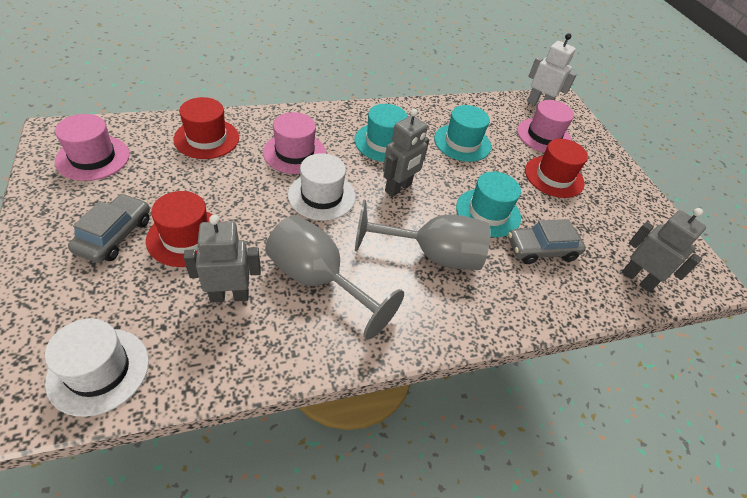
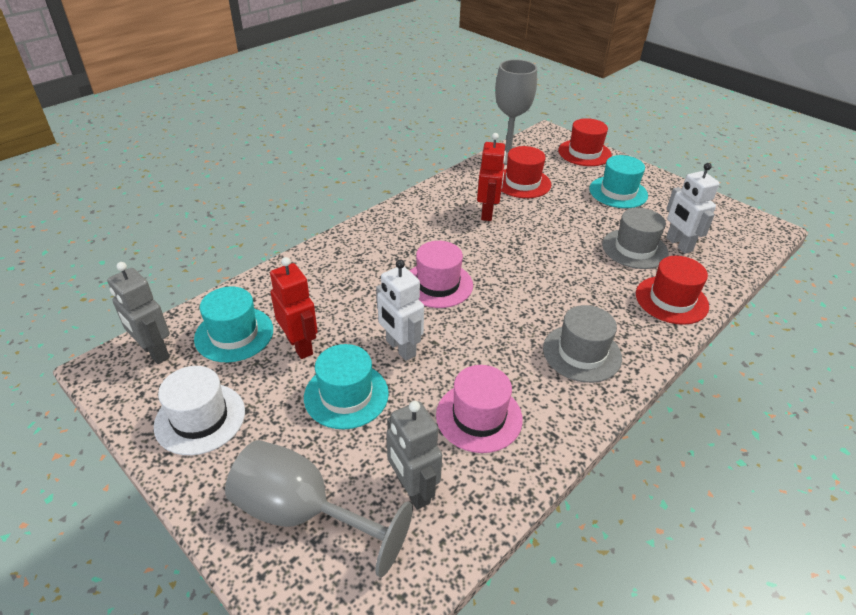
grey car: [68,194,150,263] [508,219,586,264] = 2 -> none = 0
grey hat: none = 0 -> [543,305,622,383] [602,208,668,269] = 2
grey robot: [184,215,261,303] [383,109,429,197] [622,208,706,292] = 3 -> [107,262,170,364] [387,401,442,510] = 2
pink hat: [55,114,130,181] [263,112,326,174] [517,100,574,153] = 3 -> [410,241,473,308] [436,365,523,453] = 2
red robot: none = 0 -> [270,257,318,359] [477,133,506,221] = 2
white hat: [45,318,149,417] [288,153,356,221] = 2 -> [154,366,245,455] = 1
white robot: [527,33,577,105] = 1 -> [376,259,424,361] [666,163,720,254] = 2

